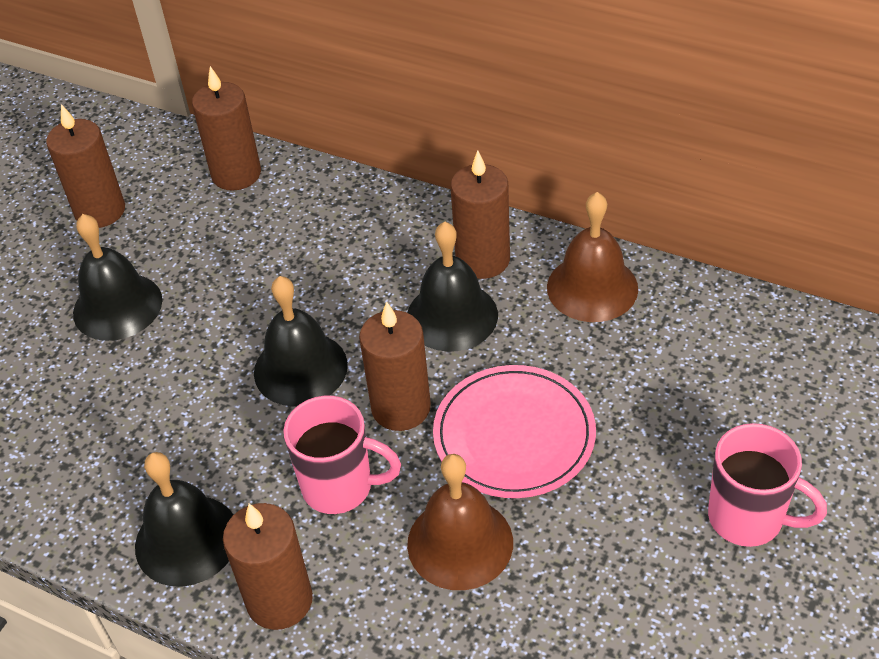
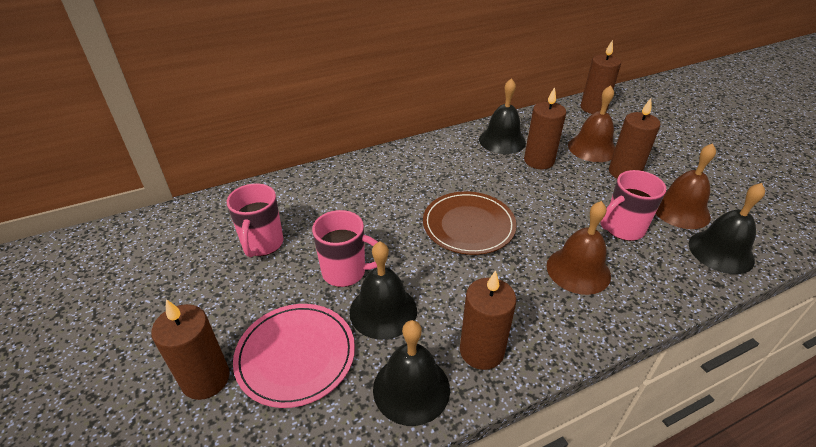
brown bell: [407,454,513,590] [547,192,638,322] = 2 -> [547,201,611,295] [568,85,615,162] [656,143,716,229] = 3
brown plate: none = 0 -> [423,191,517,255] = 1
pink mug: [283,396,401,514] [708,423,827,547] = 2 -> [227,183,284,257] [312,210,378,287] [601,170,666,241] = 3

